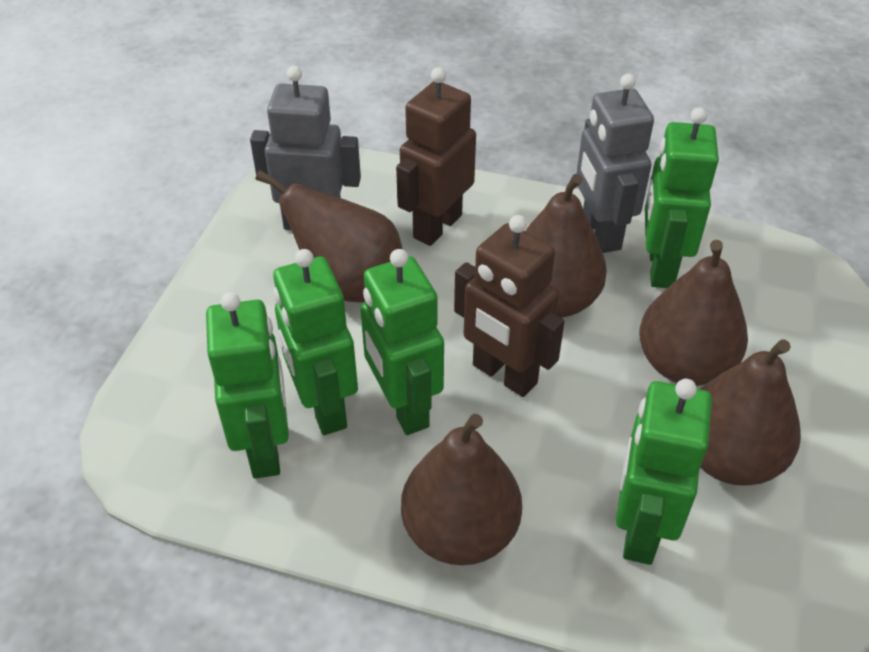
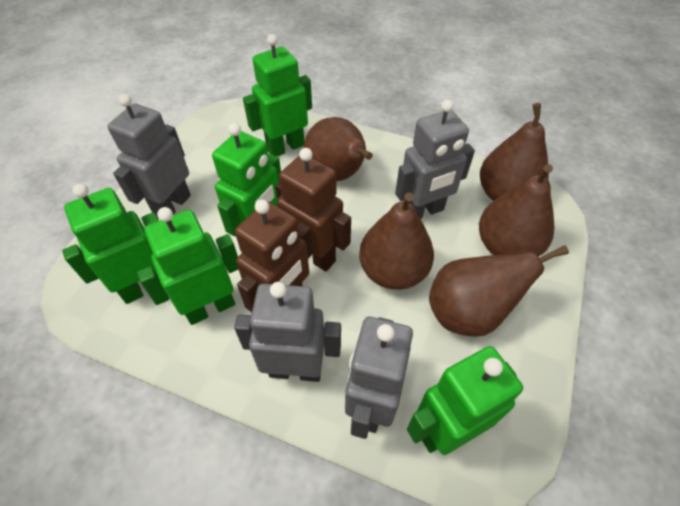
grey robot: [250,66,361,230] [576,74,654,253] = 2 -> [108,94,191,219] [234,282,341,382] [345,317,413,439] [395,99,475,219] = 4

